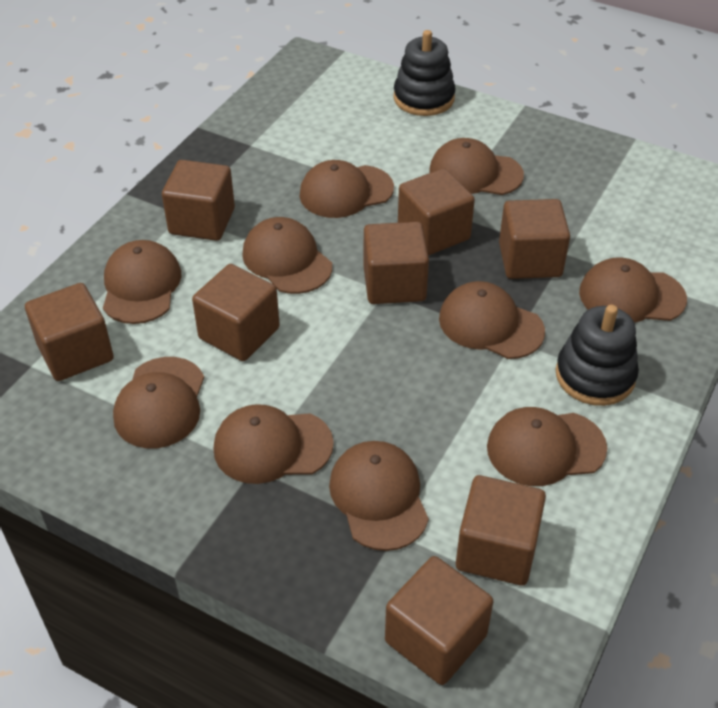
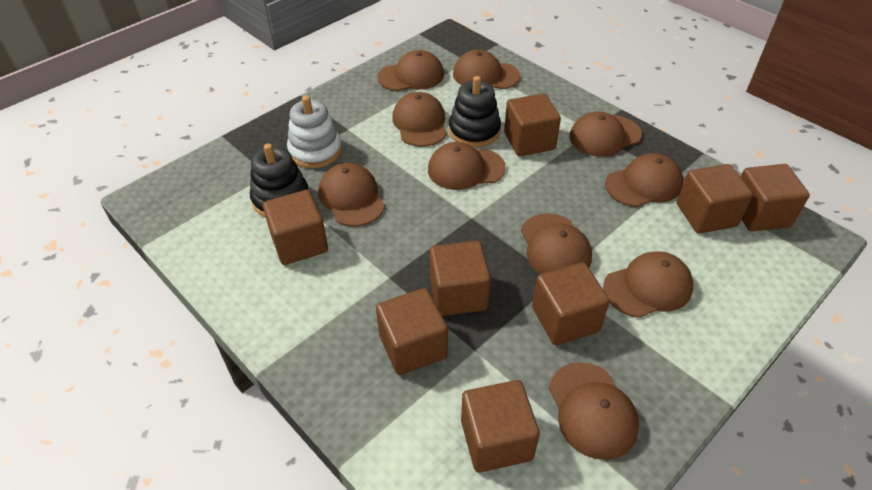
white stacking toy: none = 0 -> [287,96,342,168] = 1

